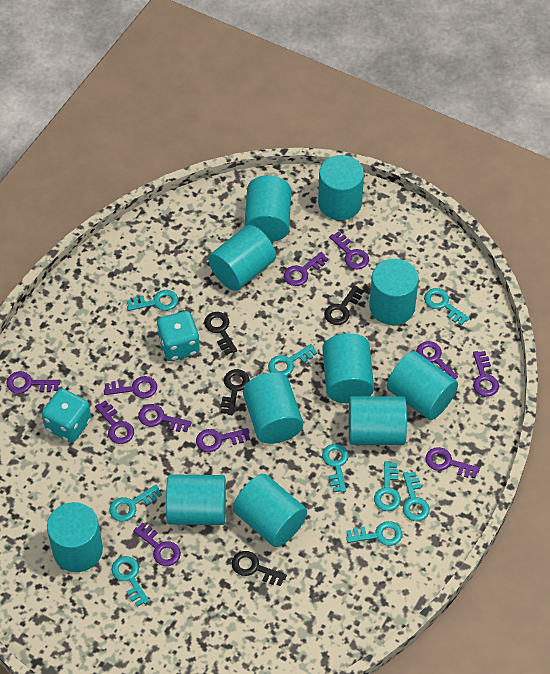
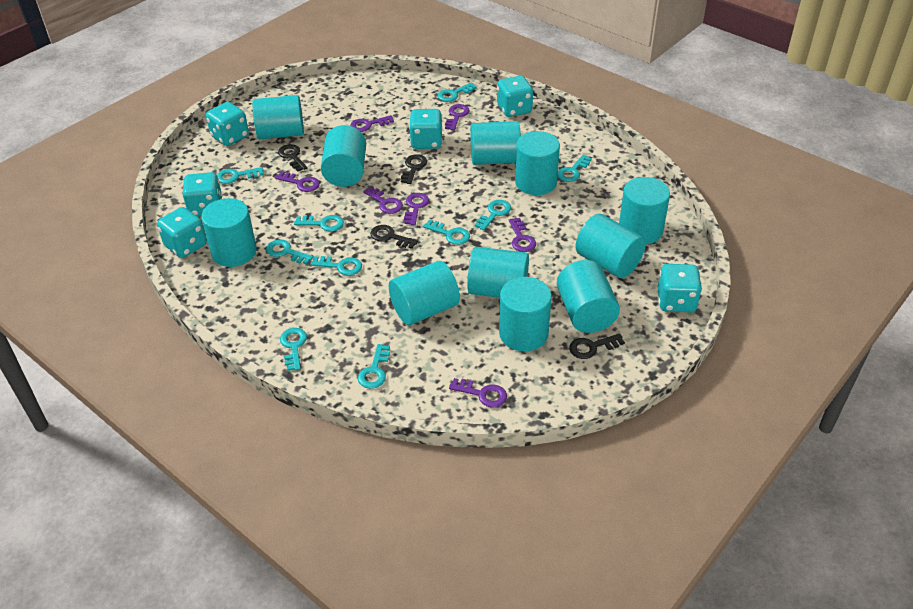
purple key: [6,371,60,393] [95,400,134,444] [104,376,157,398] [133,523,181,566] [138,404,192,432] [196,428,250,452] [284,252,329,286] [329,231,369,270] [416,341,458,379] [425,447,480,478] [473,351,499,396] = 11 -> [275,172,320,192] [350,115,394,132] [363,186,403,214] [404,193,429,225] [445,104,470,130] [449,378,507,408] [509,218,536,252] = 7
turquoise dice: [42,389,91,443] [157,311,200,361] = 2 -> [157,207,207,258] [182,172,223,217] [206,102,249,146] [409,109,443,149] [497,76,533,117] [657,264,702,312] = 6
turquoise key: [109,485,162,522] [111,556,149,607] [127,290,178,311] [268,344,317,376] [322,444,349,492] [346,521,402,546] [374,462,401,511] [403,472,430,521] [424,288,469,325] = 9 -> [217,167,263,184] [266,239,313,264] [280,328,307,371] [294,215,344,231] [310,256,362,276] [358,344,390,389] [423,220,470,245] [438,82,477,102] [475,200,511,230] [558,155,592,182] = 10

